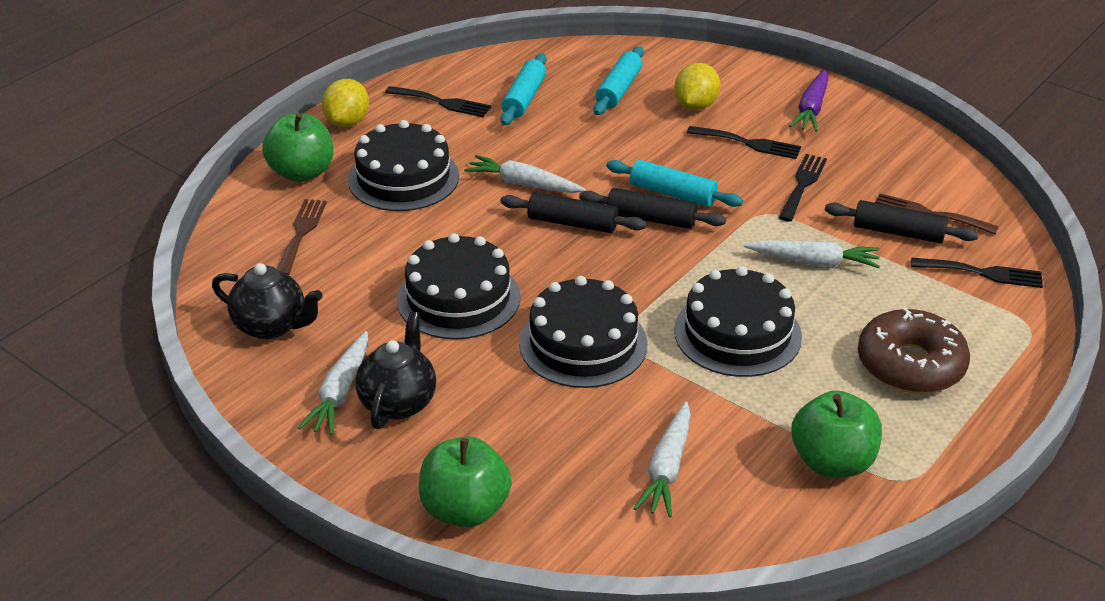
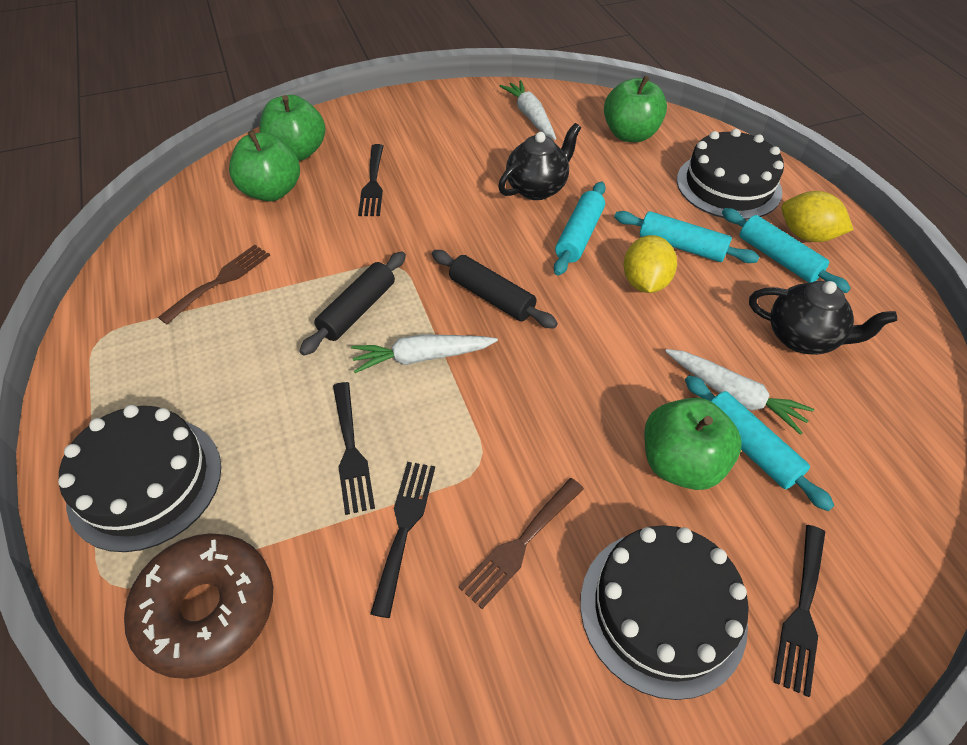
black cake: [348,120,459,211] [397,233,521,339] [519,276,648,388] [674,266,802,377] = 4 -> [58,405,221,552] [580,525,749,700] [677,129,784,220] = 3
black rolling pin: [500,192,647,233] [579,188,726,229] [825,200,979,243] = 3 -> [300,252,406,356] [432,250,558,329] = 2
green apple: [262,113,333,182] [419,436,512,527] [791,390,882,477] = 3 -> [229,130,300,201] [259,95,325,161] [604,76,667,142] [644,397,741,490] = 4
purple carrot: [789,69,828,132] = 1 -> none = 0
turquoise rolling pin: [500,54,546,126] [594,46,644,115] [606,160,743,207] = 3 -> [554,182,606,276] [614,211,759,263] [685,375,834,511] [722,208,851,293] = 4
white carrot: [298,331,368,435] [464,155,586,193] [633,402,691,517] [744,240,880,268] = 4 -> [351,334,498,373] [500,80,556,140] [665,349,814,435] = 3

